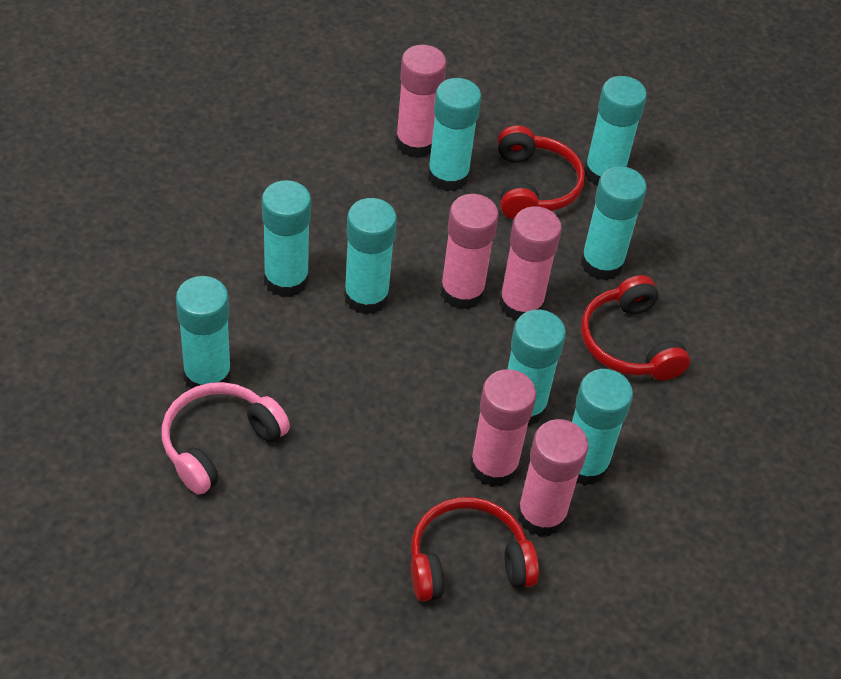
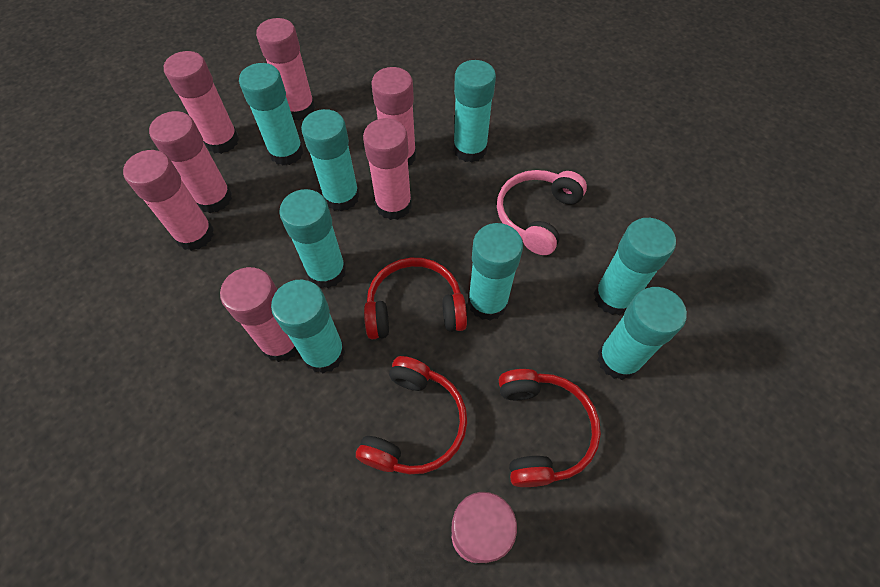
pink glue stick: [395,45,446,158] [440,194,499,310] [470,369,536,487] [499,206,562,321] [517,419,589,537] = 5 -> [123,150,214,251] [149,111,232,213] [164,51,239,154] [220,267,298,362] [256,18,316,120] [363,118,412,220] [371,67,416,166] [450,492,517,565] = 8

